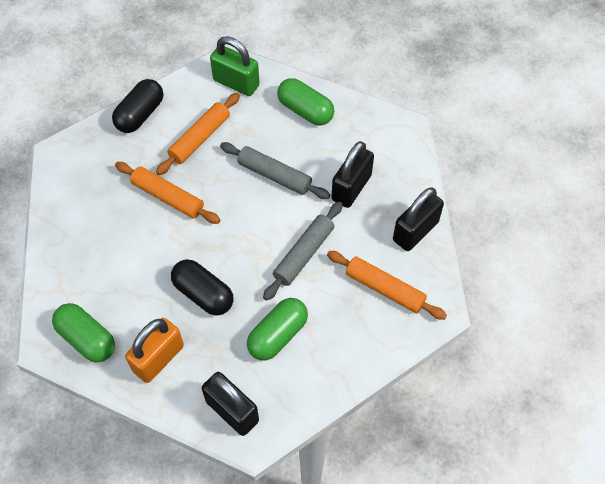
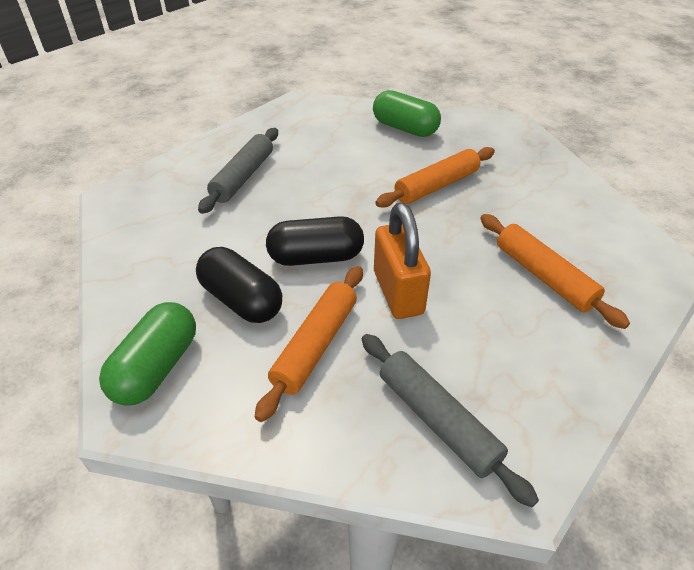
black padlock: [202,372,259,436] [331,141,374,208] [393,188,444,251] = 3 -> none = 0
green capsule: [52,303,115,362] [247,298,308,360] [277,78,334,125] = 3 -> [99,302,196,406] [373,90,441,137] = 2
green padlock: [210,36,260,96] = 1 -> none = 0

